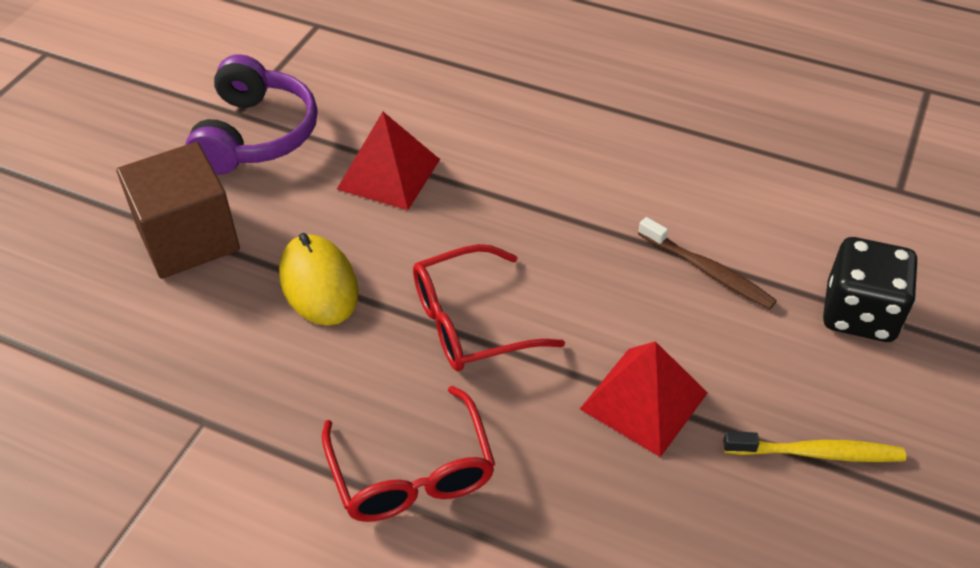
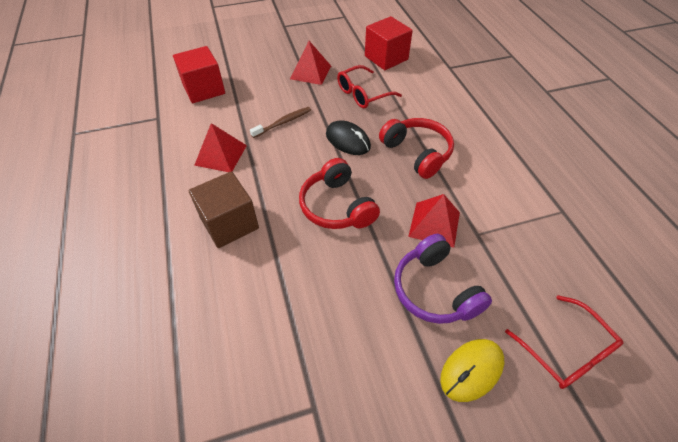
black dice: [823,237,918,342] = 1 -> none = 0
black mouse: none = 0 -> [326,120,371,155] = 1
red cube: none = 0 -> [173,46,225,103] [365,16,413,70] = 2
red headphones: none = 0 -> [299,158,380,229] [379,118,454,179] = 2
red pyramid: [337,112,440,210] [580,341,708,457] = 2 -> [194,123,247,172] [290,41,331,85] [408,194,460,248] = 3
yellow toothbrush: [723,431,906,462] = 1 -> none = 0

